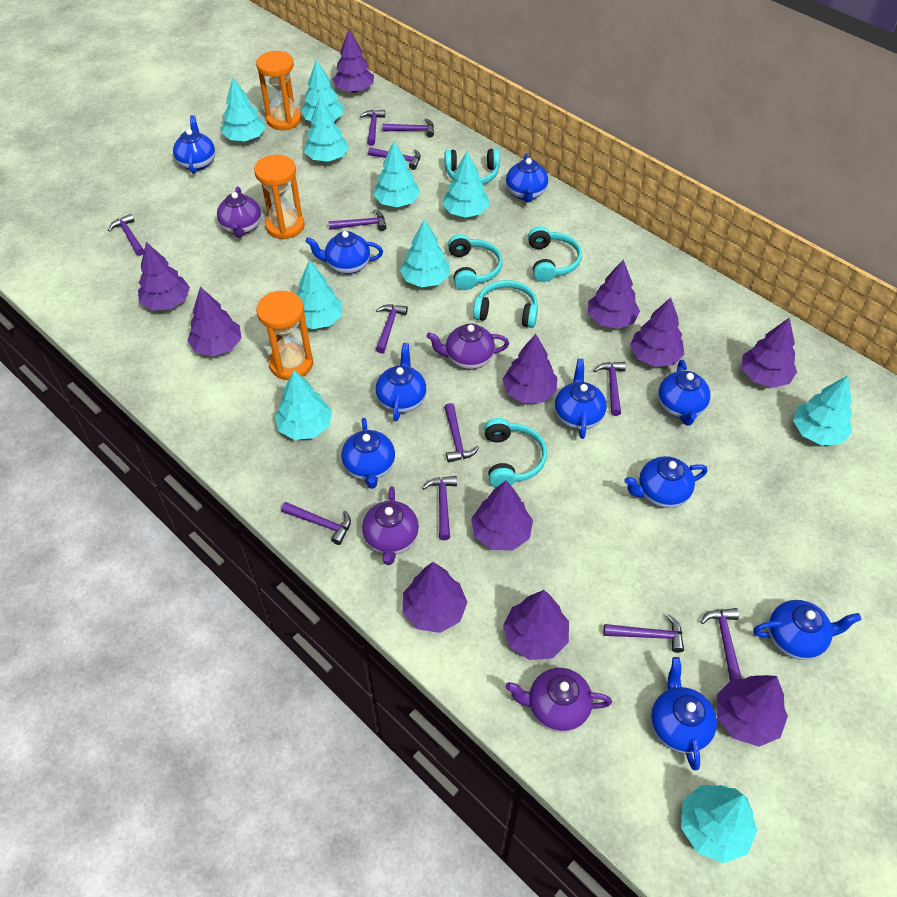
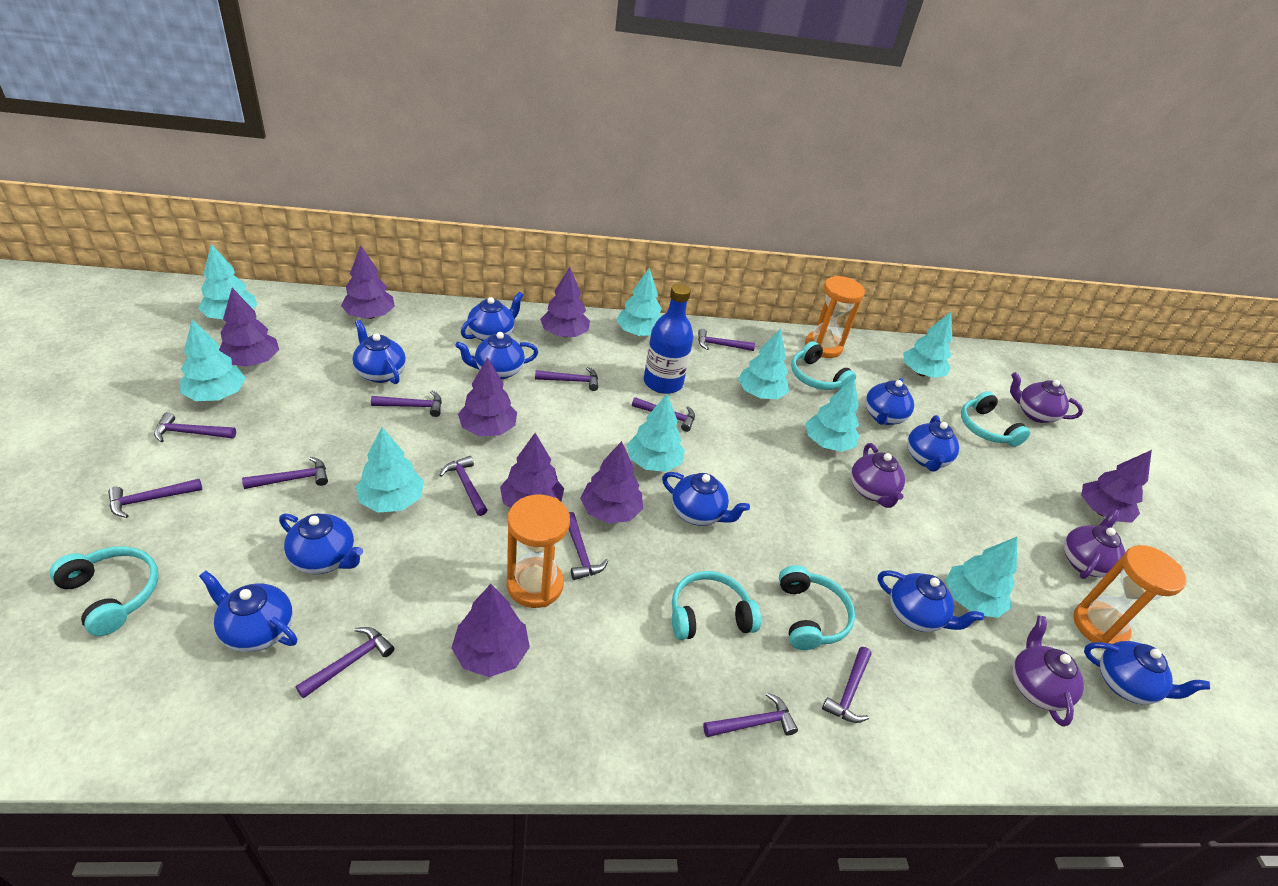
blue bottle: none = 0 -> [644,284,693,394] = 1
purple tree: [138,242,190,310] [187,287,241,357] [333,29,374,93] [403,562,468,633] [471,480,533,550] [502,334,558,403] [503,590,569,660] [588,259,640,329] [630,297,684,367] [717,675,788,747] [742,318,797,388] = 11 -> [219,288,279,367] [341,245,395,319] [451,584,530,677] [458,357,517,436] [500,433,564,508] [540,267,590,337] [580,441,643,524] [1081,450,1152,523] = 8
turquoise tree: [221,78,266,141] [275,370,332,440] [296,260,342,329] [301,60,344,121] [304,97,349,162] [373,141,420,207] [400,219,450,287] [442,151,490,218] [681,785,757,863] [793,375,852,445] = 10 -> [180,319,246,401] [198,244,257,319] [356,427,424,513] [616,268,662,336] [627,394,685,472] [738,328,789,399] [806,378,860,452] [903,312,952,378] [946,537,1017,618] = 9

